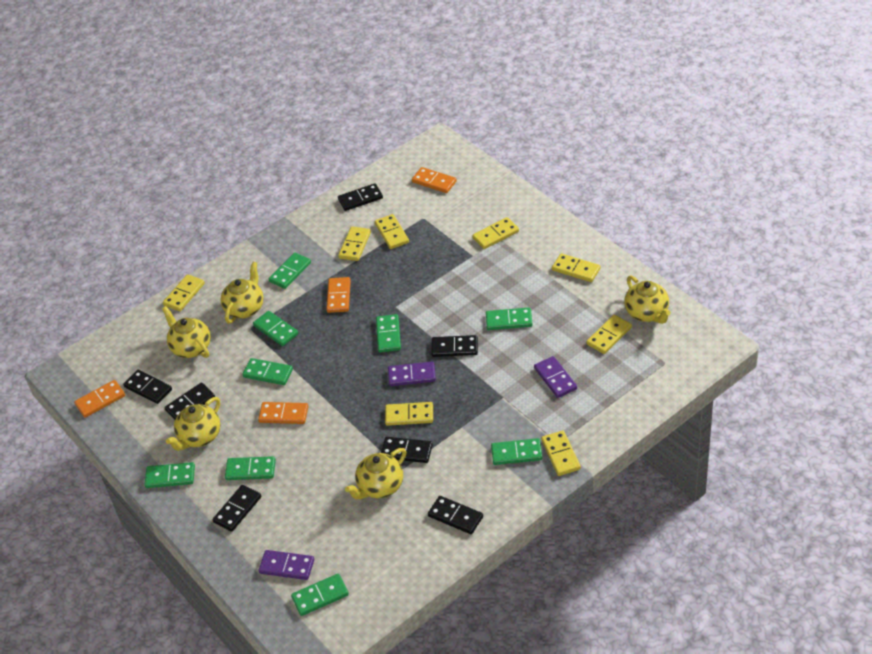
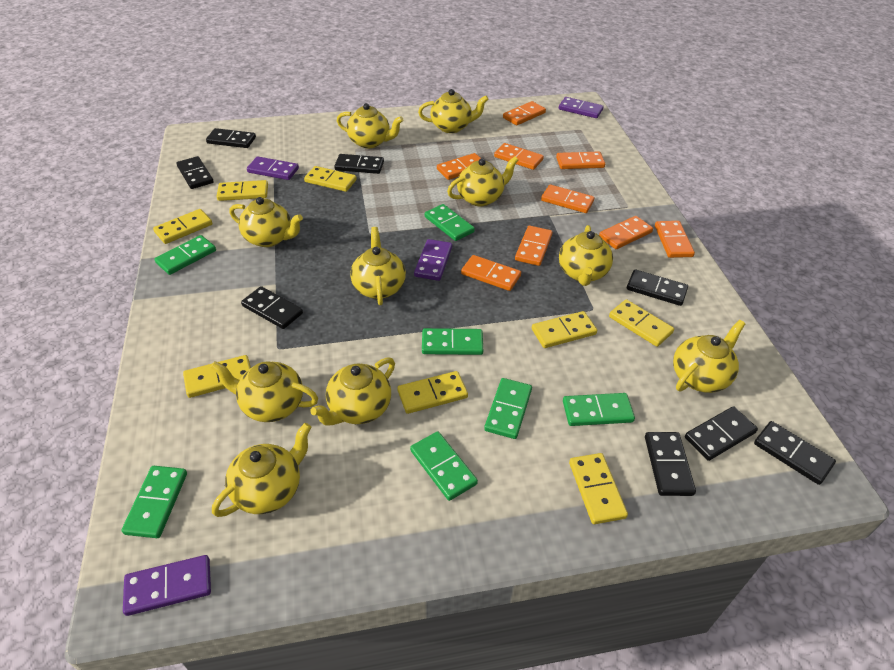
black domino: [123,370,172,404] [164,383,215,420] [213,485,261,532] [338,183,383,211] [381,437,433,463] [428,496,483,534] [431,335,478,357] = 7 -> [176,156,214,189] [206,128,256,148] [241,286,303,329] [334,154,384,174] [627,269,688,306] [645,432,696,496] [685,406,758,461] [754,421,836,485] = 8
green domino: [144,462,195,488] [225,456,276,480] [242,358,293,385] [253,311,298,346] [269,253,311,289] [291,574,349,616] [376,314,401,352] [486,308,533,330] [491,438,542,465] = 9 -> [122,466,187,538] [154,235,216,275] [410,431,478,501] [422,328,483,355] [425,204,475,241] [484,378,532,439] [563,393,635,426] = 7
orange domino: [74,380,125,418] [258,402,308,424] [326,277,351,313] [412,167,457,193] = 4 -> [437,153,481,180] [461,255,521,291] [494,143,544,170] [503,101,546,125] [515,226,553,266] [541,184,594,213] [556,152,605,169] [599,216,653,249] [655,221,695,258] = 9
purple domino: [259,550,314,580] [388,362,436,386] [534,356,577,398] = 3 -> [123,555,211,616] [247,156,299,180] [414,239,452,281] [559,97,604,118] = 4
yellow teapot: [162,306,211,358] [166,397,220,451] [220,262,264,324] [345,448,406,499] [624,275,671,324] = 5 -> [210,361,318,422] [212,423,311,517] [229,197,303,247] [310,357,395,425] [337,103,403,148] [350,227,406,305] [418,89,489,133] [447,157,518,206] [559,225,613,286] [673,320,745,393] = 10

